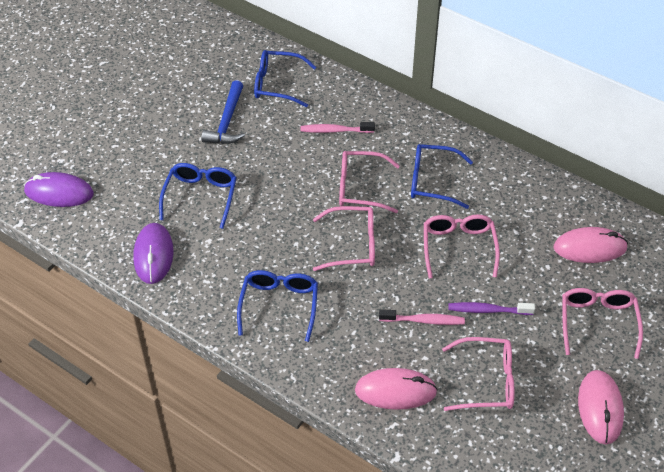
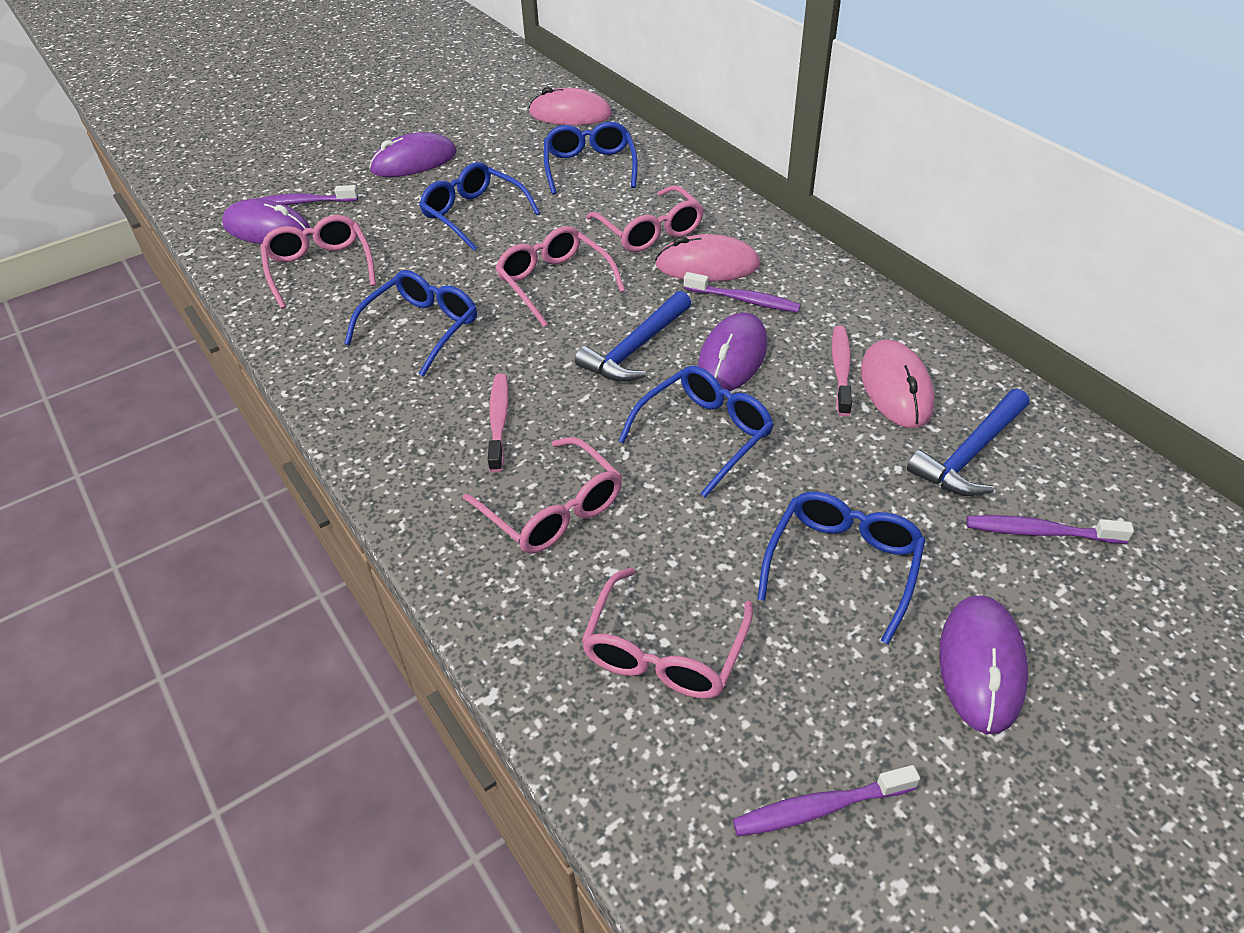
blue glasses: [159,163,237,229] [237,270,318,342] [254,50,316,107] [411,144,473,209] = 4 -> [344,270,477,377] [419,162,540,251] [544,122,638,195] [619,366,774,498] [757,492,925,645] = 5
blue hammer: [201,80,245,144] = 1 -> [575,291,691,382] [907,389,1029,496] = 2
purple mouse: [24,172,94,207] [133,223,174,284] = 2 -> [222,199,310,244] [369,132,457,177] [698,313,767,391] [939,596,1028,734] = 4
purple toothbrush: [449,302,535,315] = 1 -> [255,185,358,205] [684,272,801,313] [732,765,920,836] [967,515,1134,544] = 4

